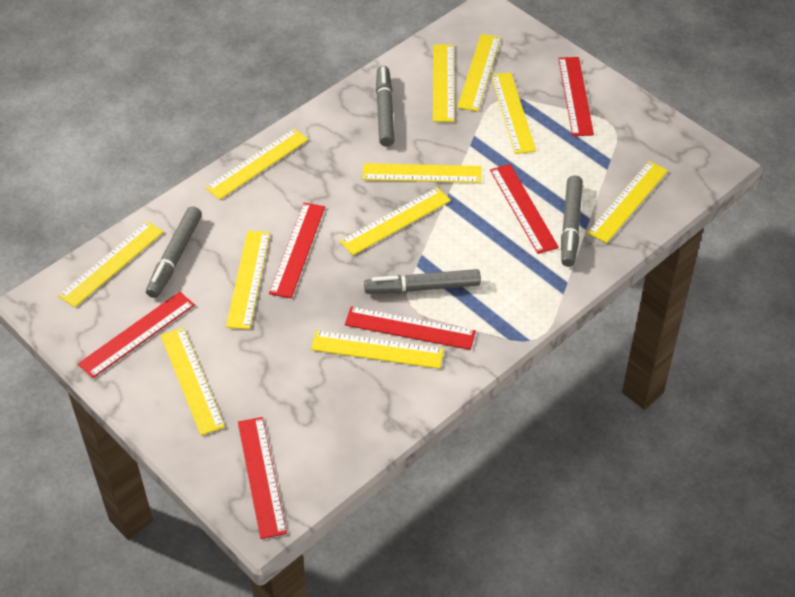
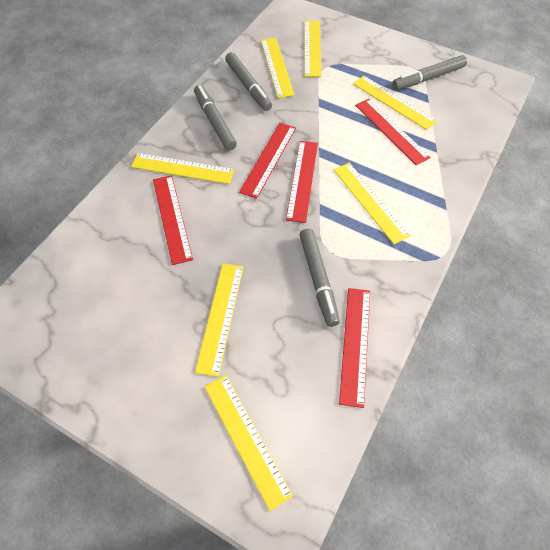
red ruler: [78,292,195,378] [238,417,287,539] [269,203,325,298] [345,306,476,350] [490,164,559,254] [558,57,594,136] = 6 -> [153,175,193,265] [239,123,296,199] [286,141,318,223] [339,288,370,408] [355,99,431,165] = 5
yellow ruler: [58,221,163,308] [161,328,225,435] [205,129,308,200] [226,231,270,329] [311,330,444,369] [340,187,451,255] [362,163,481,183] [433,44,454,122] [457,34,501,111] [491,72,536,154] [587,161,668,243] = 11 -> [131,153,234,184] [195,264,243,377] [205,375,293,511] [261,38,295,98] [304,21,321,77] [334,163,411,244] [353,76,438,130] = 7

